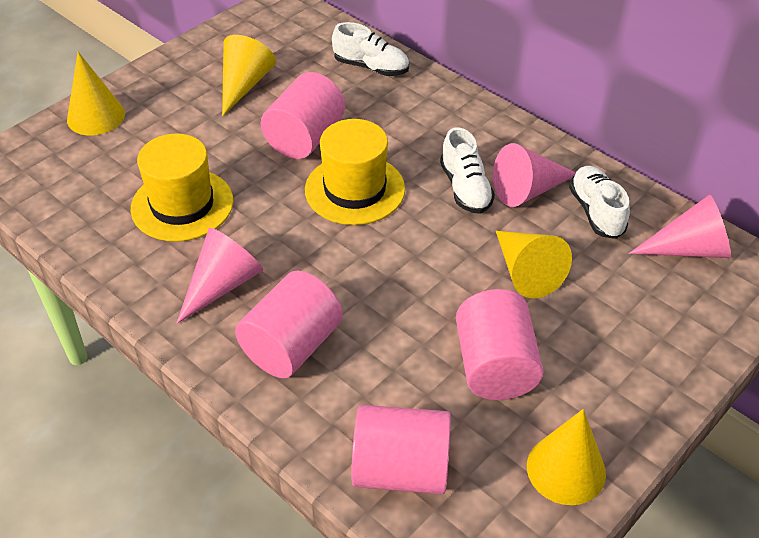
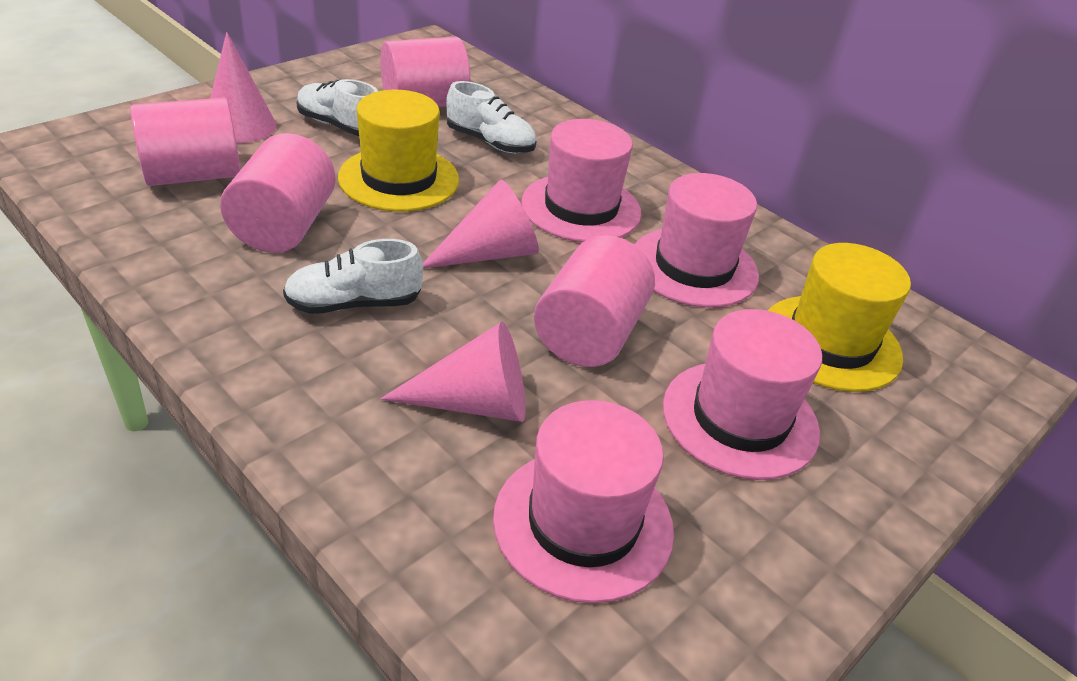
pink hat: none = 0 -> [493,400,674,603] [521,119,641,242] [635,173,759,308] [663,309,822,480] = 4
yellow cone: [67,52,125,136] [222,35,276,116] [496,231,572,299] [527,409,606,505] = 4 -> none = 0

